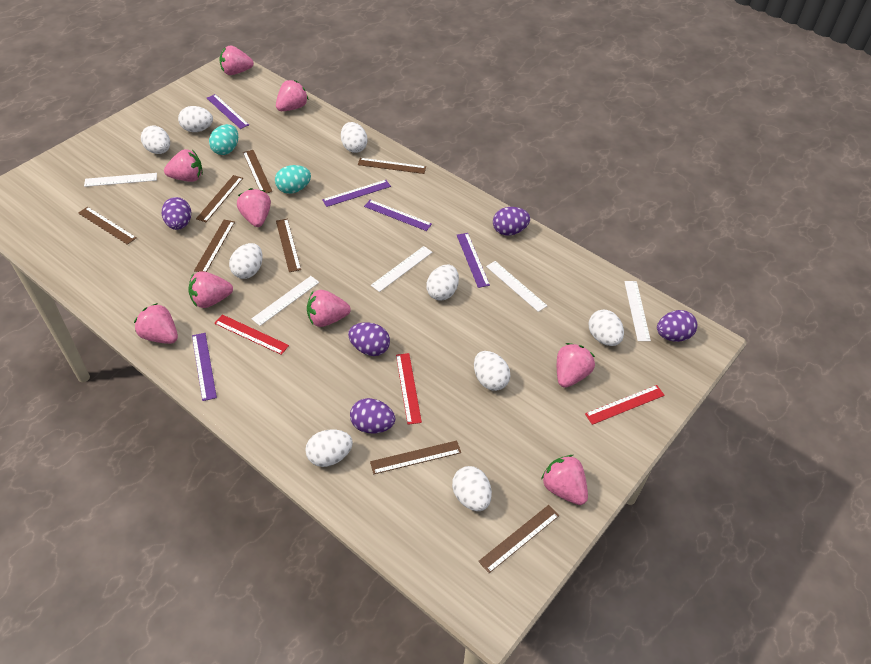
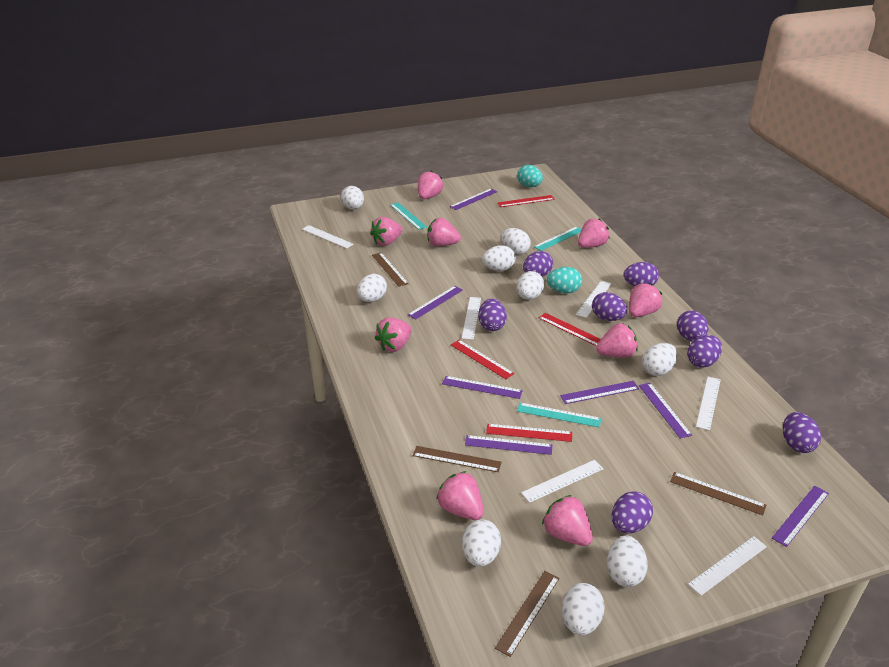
brown ruler: [78,207,137,245] [194,220,235,272] [196,175,243,222] [243,150,272,193] [276,219,301,272] [358,158,426,174] [370,441,461,474] [478,505,559,573] = 8 -> [372,253,409,287] [413,446,502,472] [495,571,560,657] [670,472,766,515] = 4
purple egg: [162,197,191,230] [348,322,390,356] [350,398,395,433] [493,207,530,236] [657,310,698,342] = 5 -> [478,299,507,331] [523,251,553,277] [592,292,627,321] [612,491,653,533] [623,262,659,287] [677,311,709,342] [687,335,722,368] [783,412,821,453] = 8
purple ruler: [192,333,217,401] [207,94,249,129] [322,180,391,207] [364,200,432,231] [457,233,490,288] = 5 -> [408,286,463,320] [442,376,523,399] [450,189,498,210] [465,435,552,455] [560,381,639,404] [639,383,692,439] [772,486,829,547] = 7
red ruler: [214,314,289,355] [396,353,422,425] [585,385,665,425] = 3 -> [451,340,514,379] [486,424,572,442] [497,195,555,207] [539,313,601,346] = 4
turquoise ruler: none = 0 -> [390,202,427,230] [517,403,601,427] [534,227,581,251] = 3
white ruler: [84,173,157,187] [251,276,319,326] [371,246,432,292] [486,261,547,312] [624,281,651,341] = 5 -> [302,225,354,248] [462,297,481,340] [521,460,603,503] [576,280,612,318] [688,536,767,596] [696,377,721,430] = 6

